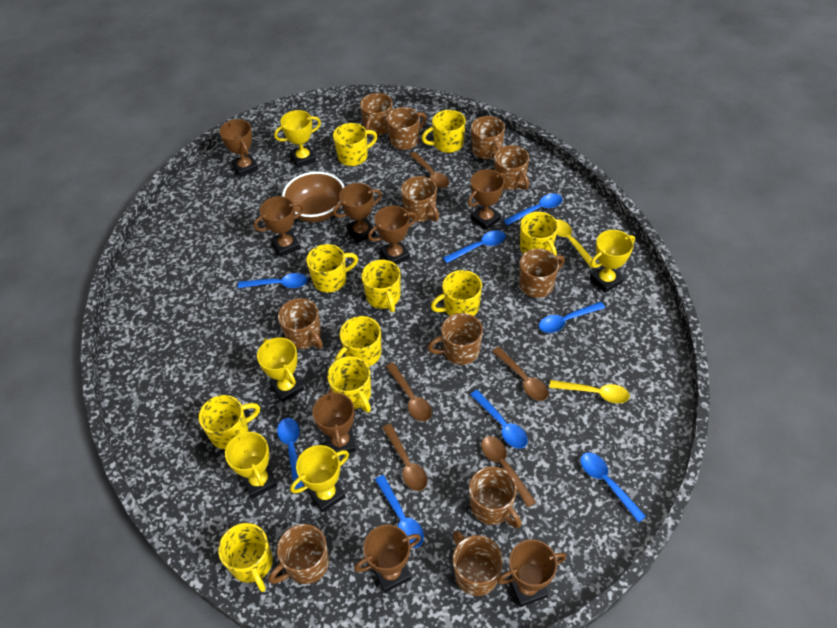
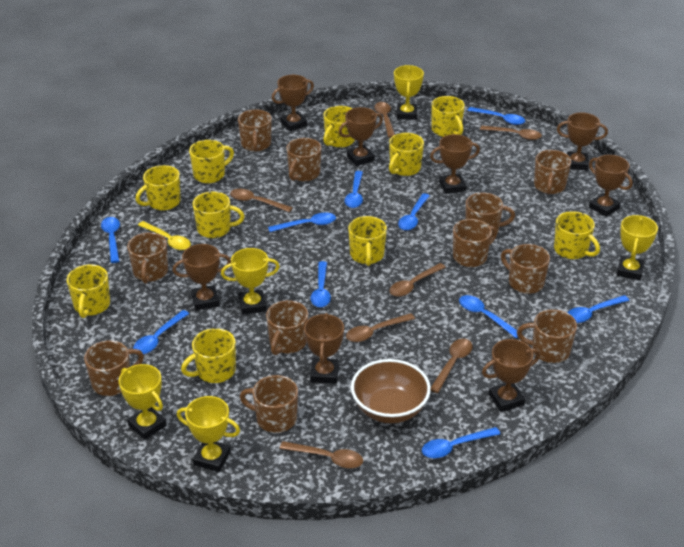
blue spoon: [238,273,308,288] [277,418,304,489] [375,475,424,548] [443,230,506,263] [470,390,528,448] [503,194,562,226] [539,302,605,333] [580,453,646,523] = 8 -> [101,217,120,263] [133,310,189,354] [268,213,336,232] [310,261,331,308] [345,171,363,208] [398,193,430,231] [422,427,500,458] [459,295,518,338] [467,107,525,125] [567,295,629,323] = 10
brown spoon: [382,424,428,491] [386,363,432,421] [409,152,449,188] [481,436,536,508] [492,347,548,401] = 5 -> [230,189,293,212] [280,441,363,469] [346,313,415,342] [374,102,395,138] [389,263,446,297] [431,338,473,393] [480,125,542,140] = 7
yellow spoon: [549,380,630,403] [556,219,597,268] = 2 -> [138,221,191,250] = 1

